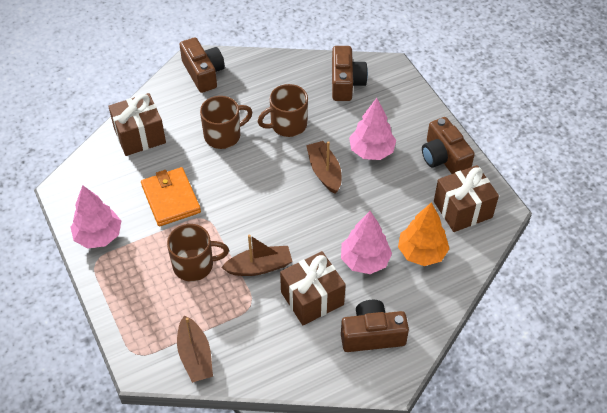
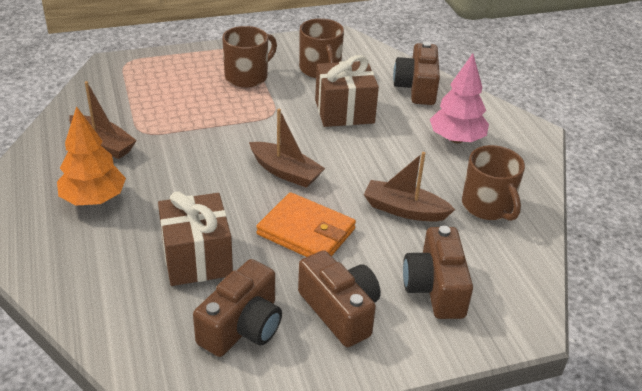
brown gift: [108,93,166,156] [280,251,346,326] [434,165,499,232] = 3 -> [158,191,233,286] [315,55,379,127] = 2
pink tree: [71,185,121,249] [341,211,392,274] [349,98,396,160] = 3 -> [430,53,489,143] = 1

